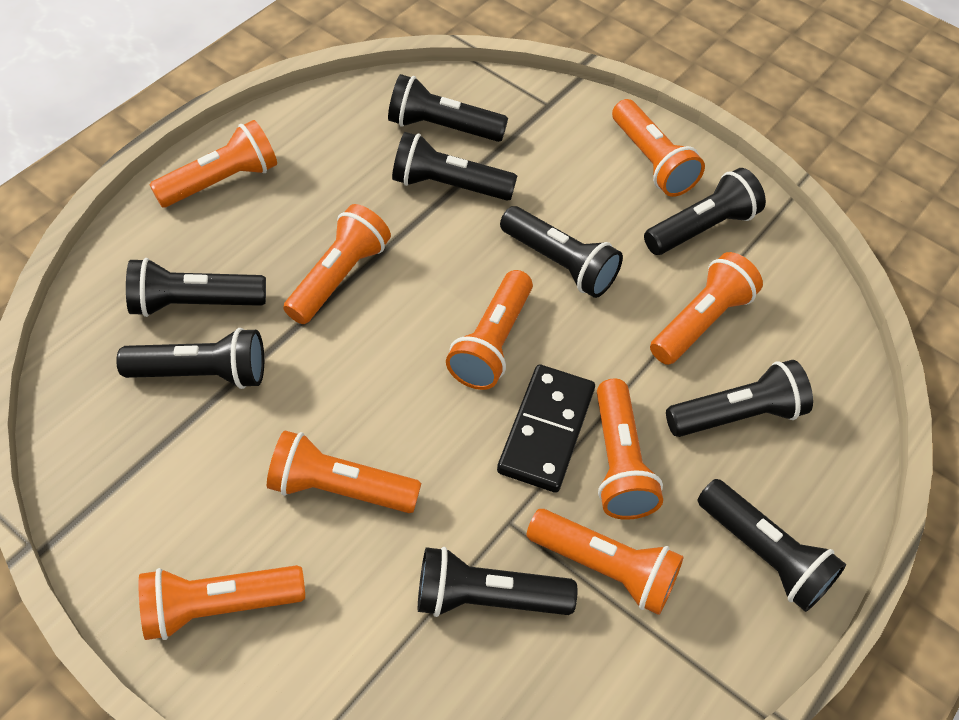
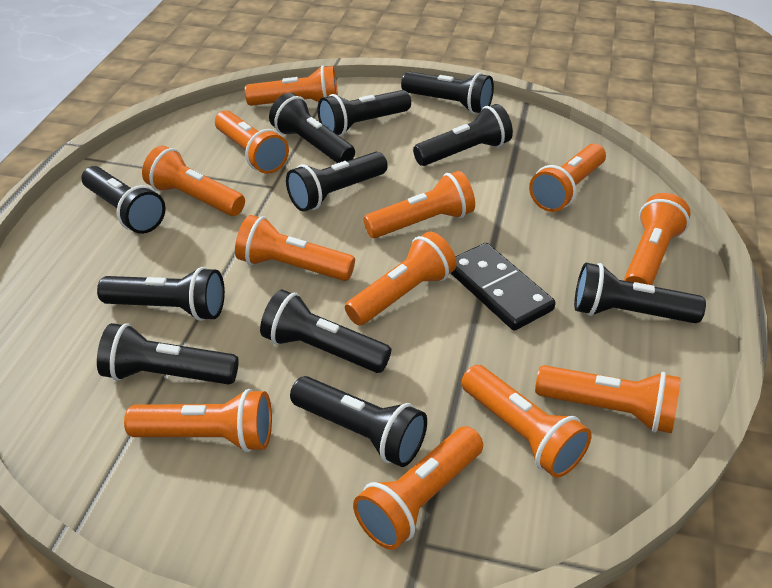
black flashlight: [116,328,264,389] [126,258,266,317] [388,74,508,142] [392,132,517,201] [418,547,577,617] [500,206,623,298] [644,168,766,255] [666,360,813,437] [698,479,846,612] = 9 -> [82,166,166,234] [97,267,225,321] [97,323,239,385] [260,289,391,373] [269,93,355,163] [286,152,388,212] [290,376,427,467] [317,90,411,136] [401,72,494,114] [413,104,513,166] [574,263,706,323] = 11
orange flashlight: [139,565,305,640] [149,120,277,207] [267,430,421,513] [283,204,391,324] [446,270,533,390] [527,509,684,615] [597,379,663,520] [612,99,705,197] [650,252,763,365] = 9 -> [124,389,272,452] [142,146,245,216] [215,110,289,174] [235,215,355,281] [245,65,338,106] [345,232,457,325] [353,426,483,550] [364,171,475,238] [461,365,592,478] [529,144,606,212] [535,365,681,433] [624,193,691,285] = 12

